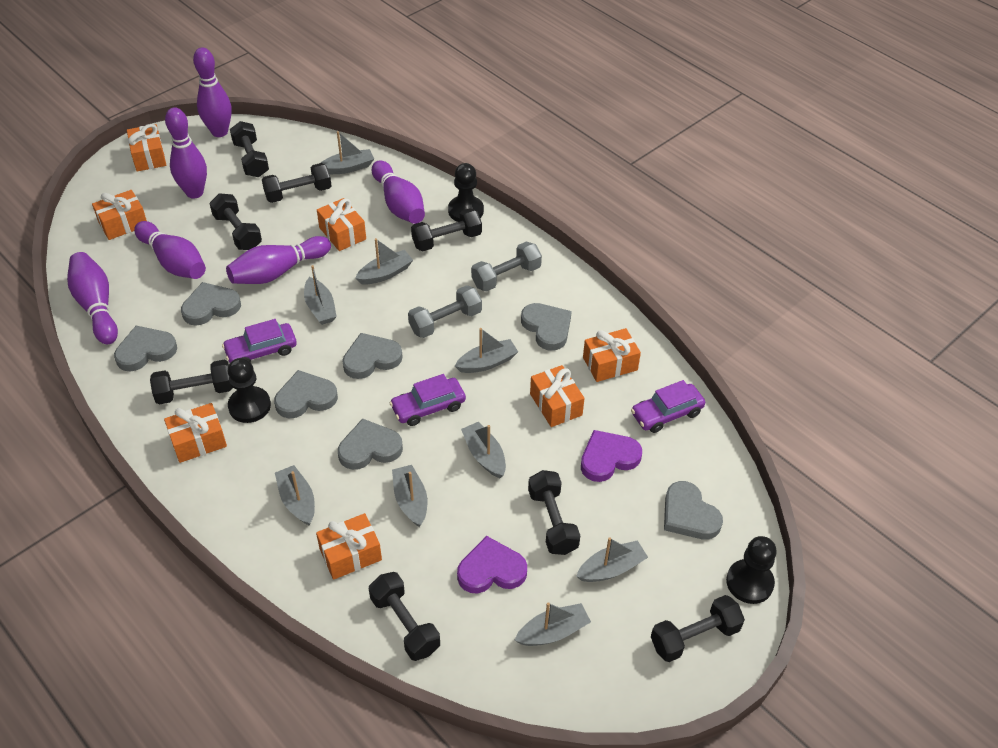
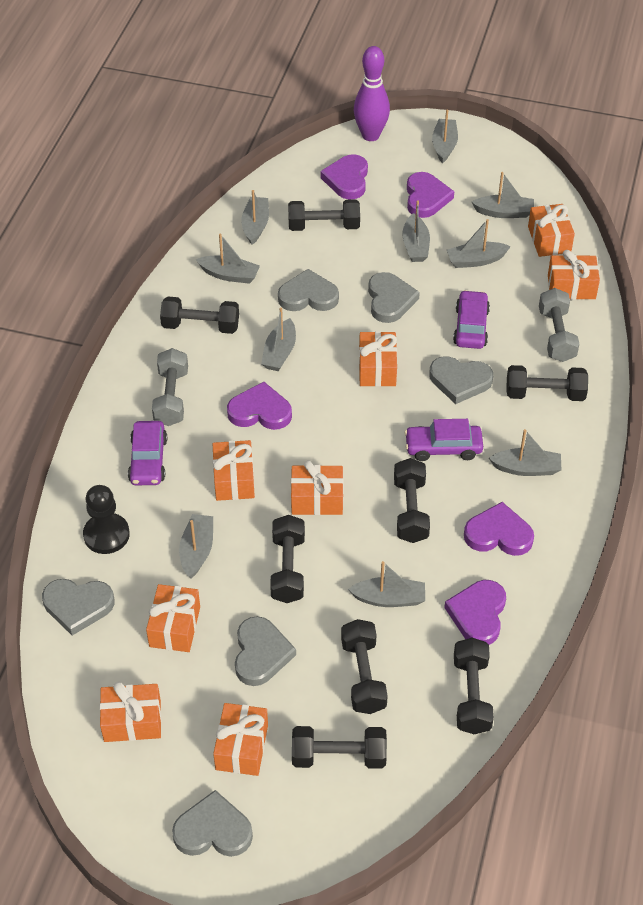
black pawn: [228,358,271,423] [448,163,484,222] [726,536,777,604] = 3 -> [83,485,130,554] = 1
grey boat: [275,465,315,525] [304,265,337,325] [321,131,374,174] [355,238,413,285] [392,465,427,527] [455,328,518,373] [461,422,506,478] [515,602,591,646] [576,537,648,582] = 9 -> [179,514,213,578] [196,233,260,284] [241,190,269,245] [261,308,296,371] [348,561,425,607] [402,201,430,262] [432,109,458,163] [447,219,511,268] [472,172,534,218] [489,429,562,476] = 10
grey heart: [114,326,177,371] [181,282,241,326] [274,370,338,418] [338,419,403,470] [342,333,403,379] [521,303,572,351] [664,481,723,539] = 7 -> [42,579,115,636] [172,790,253,857] [235,616,296,686] [278,269,339,311] [368,272,420,323] [429,357,493,404] = 6
orange gift: [92,190,147,240] [127,124,166,171] [164,403,227,463] [316,513,382,580] [317,198,366,251] [530,365,585,427] [583,328,641,382] = 7 -> [100,682,162,742] [146,584,200,652] [213,440,255,501] [213,703,268,776] [291,460,344,515] [359,331,397,387] [528,204,575,257] [548,250,600,300] = 8
purple bowling pin: [67,252,118,344] [134,221,206,279] [165,107,207,199] [193,47,232,137] [226,236,331,284] [372,160,425,224] = 6 -> [354,46,390,141] = 1
purple heart: [457,536,527,594] [581,430,642,482] = 2 -> [227,382,292,430] [320,154,368,199] [407,172,454,218] [444,580,506,645] [464,502,534,556] = 5

